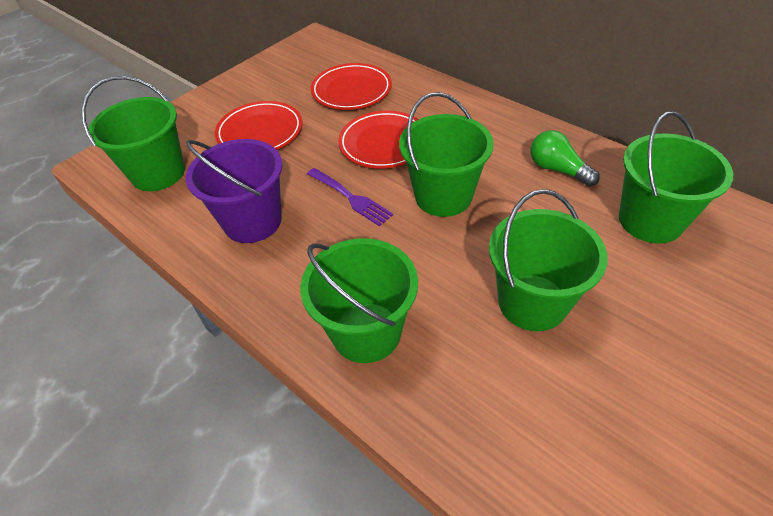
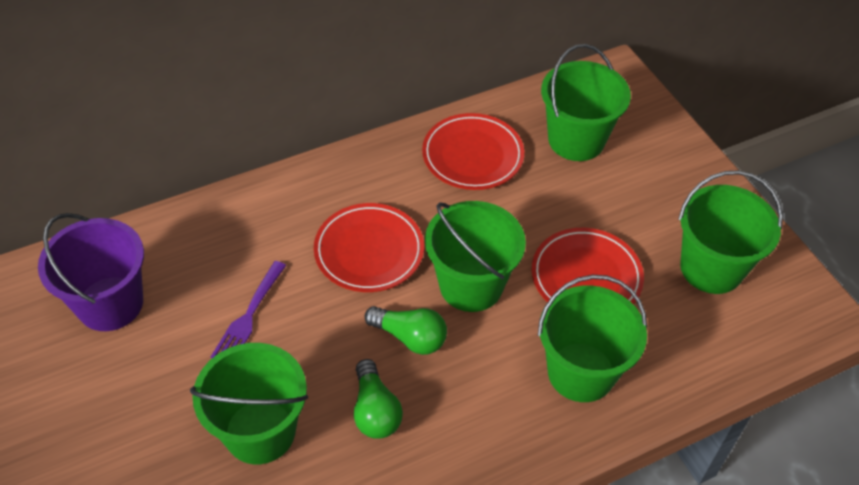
green light bulb: [530,130,600,187] = 1 -> [354,359,403,439] [364,306,447,355] = 2

